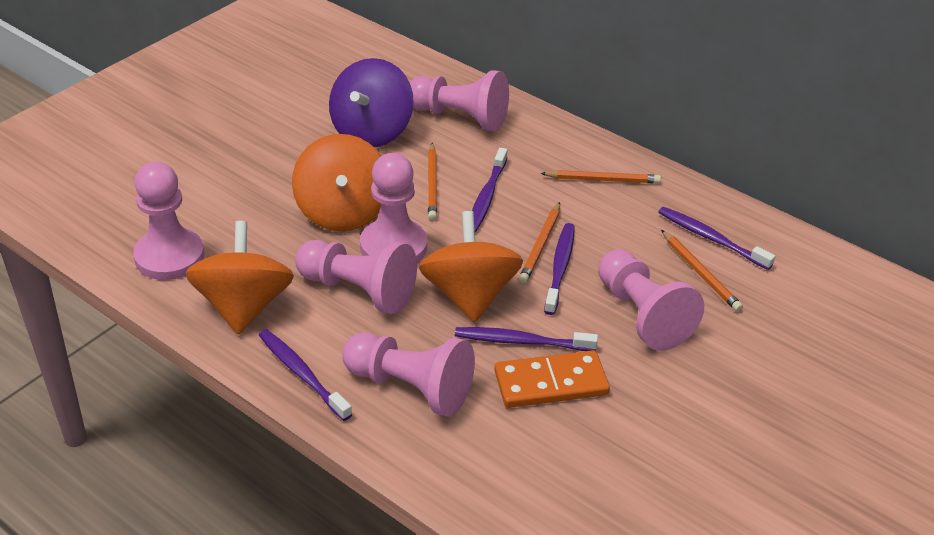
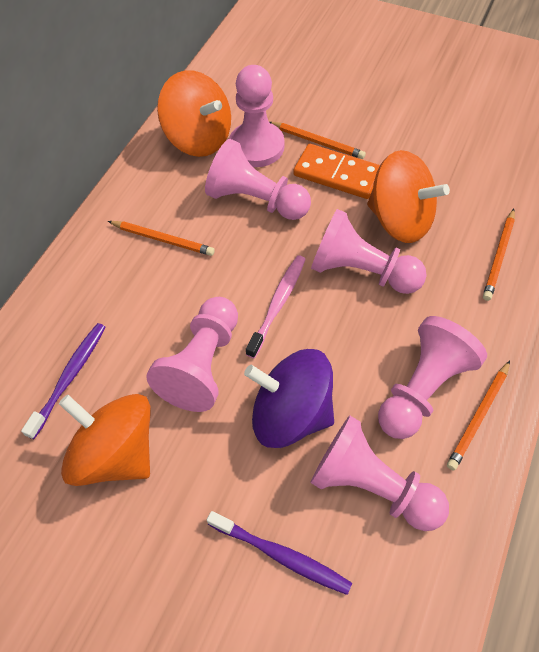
pink toothbrush: none = 0 -> [246,255,306,358] = 1
purple toothbrush: [259,329,352,421] [455,327,598,351] [472,148,508,233] [544,223,575,315] [658,207,775,270] = 5 -> [21,323,106,439] [207,511,352,595] = 2

